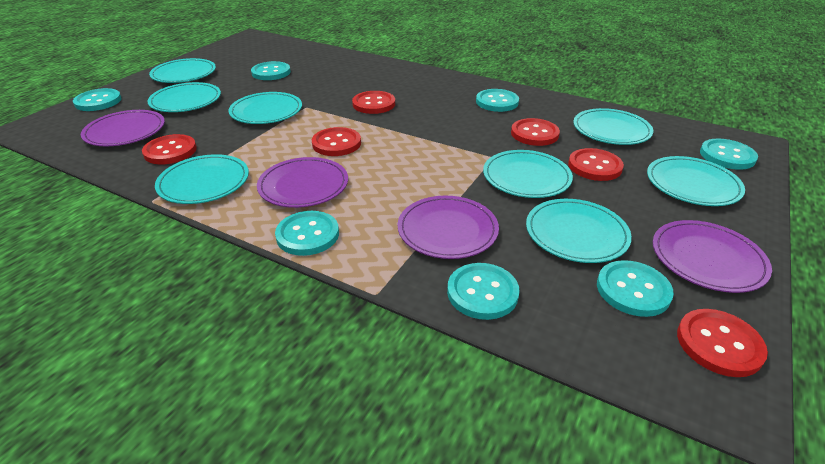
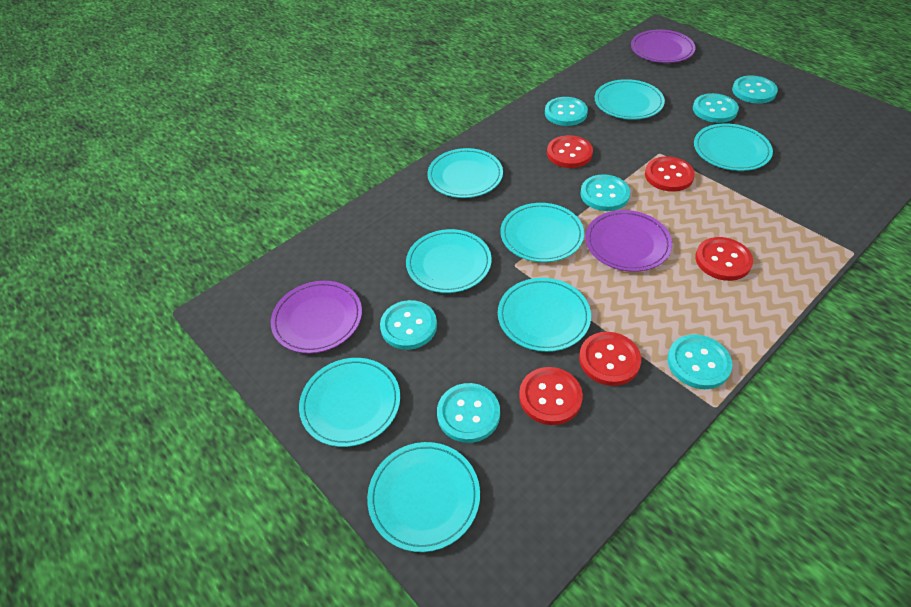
purple plate: [81,110,165,146] [257,157,348,208] [397,196,499,259] [653,220,772,293] = 4 -> [271,281,362,353] [585,210,672,272] [631,30,696,63] = 3
red button: [142,134,197,165] [312,127,361,156] [352,91,395,114] [511,118,560,146] [568,148,624,181] [677,309,768,377] = 6 -> [519,367,583,425] [547,135,593,168] [579,332,641,386] [645,156,695,192] [695,237,753,281] = 5

